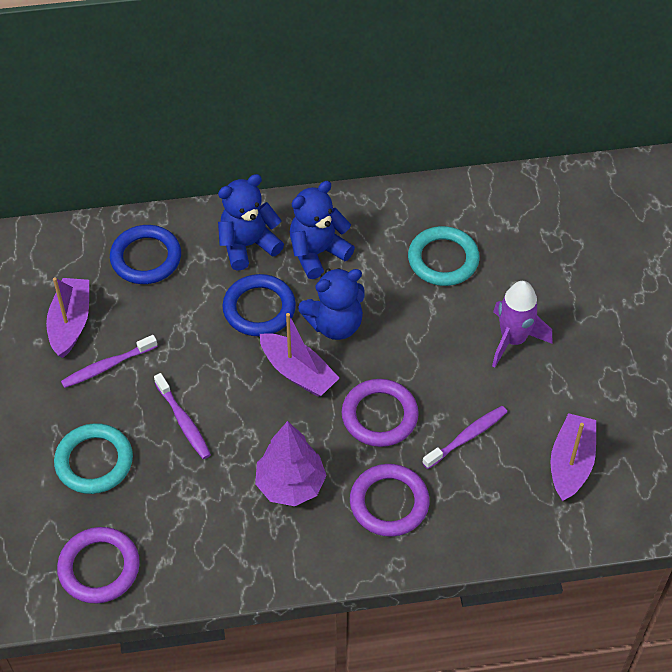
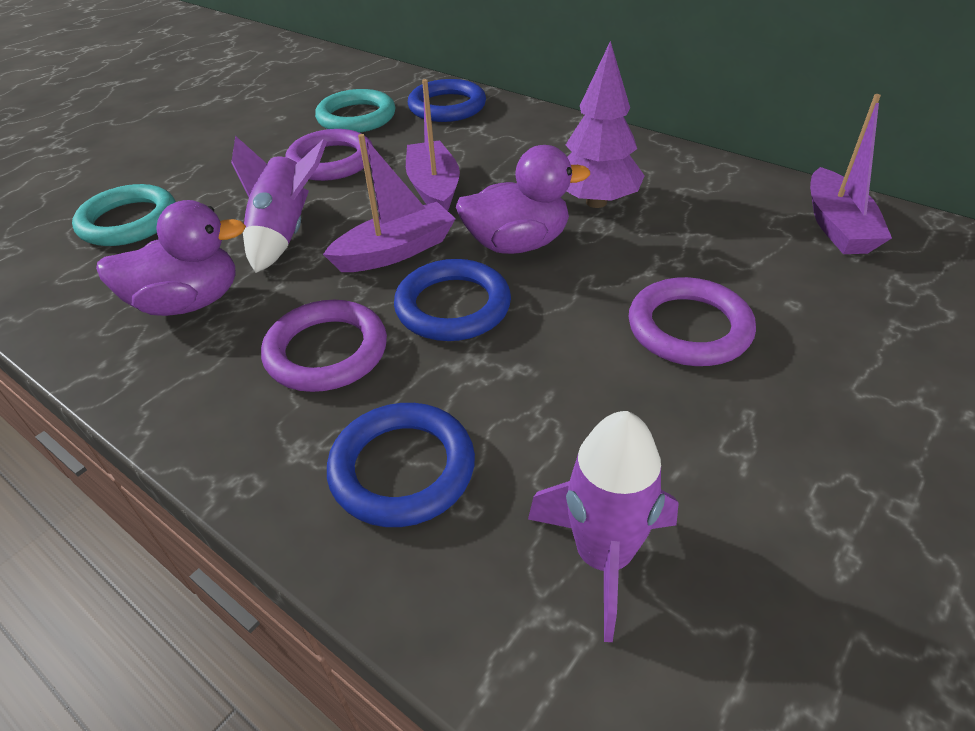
blue ring: [110,225,181,284] [222,274,296,336] = 2 -> [327,403,475,527] [394,259,511,341] [408,79,486,122] = 3
blue teddy bear: [218,174,284,271] [290,181,355,279] [298,268,365,340] = 3 -> none = 0
purple duck: none = 0 -> [96,200,246,316] [456,145,590,254] = 2
purple rocket: [492,281,552,368] = 1 -> [231,136,327,273] [528,411,679,642] = 2
purple toothbrush: [61,335,158,388] [154,373,211,459] [422,406,507,469] = 3 -> none = 0

